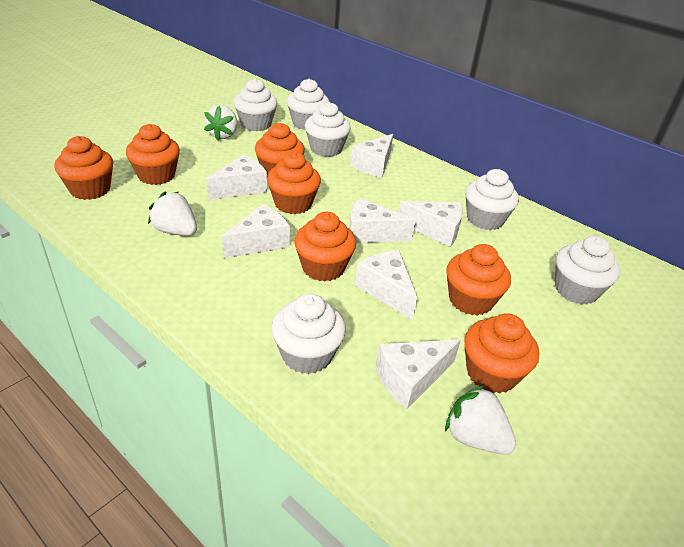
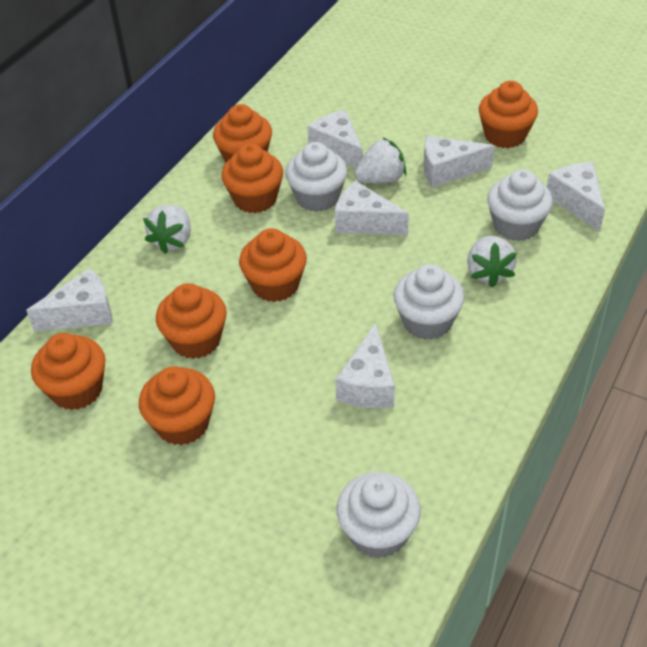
white cheese: [206,154,267,200] [222,204,290,258] [349,198,416,243] [351,134,393,177] [355,250,417,320] [376,339,461,409] [398,201,463,247] = 7 -> [26,268,113,332] [307,110,363,168] [335,181,409,235] [335,323,395,408] [424,136,495,187] [547,162,605,232] = 6
white cupcake: [234,78,277,131] [271,293,346,374] [287,78,329,130] [305,102,351,157] [465,169,519,230] [555,236,620,304] = 6 -> [285,142,347,212] [337,472,421,558] [393,264,465,340] [487,169,553,241] = 4

